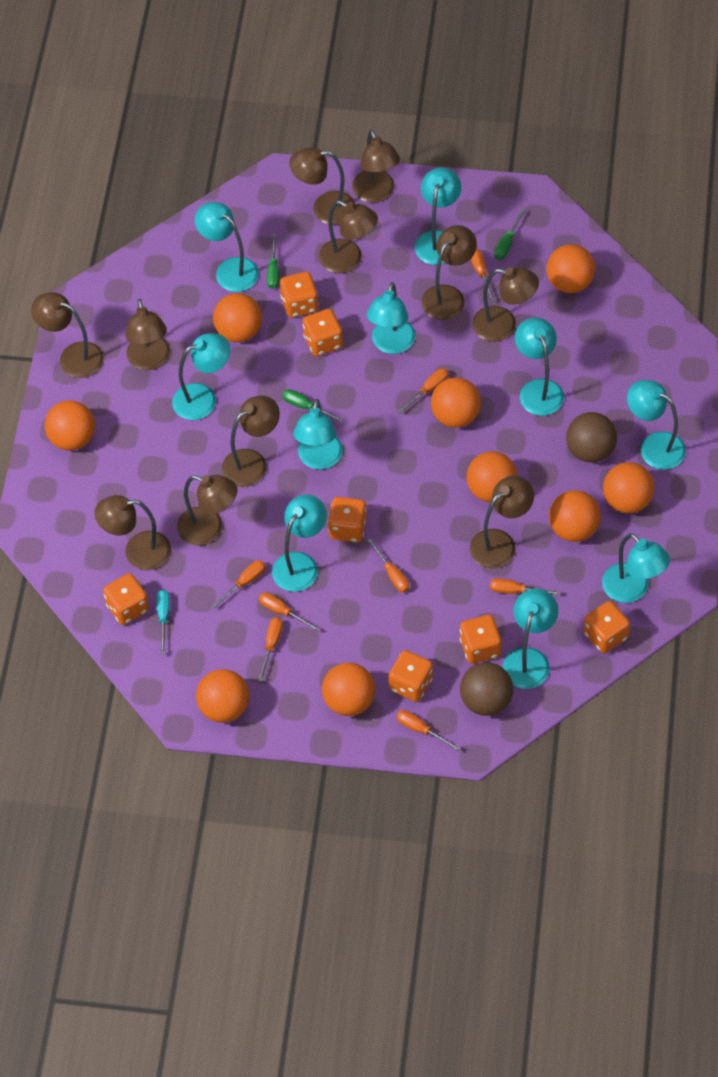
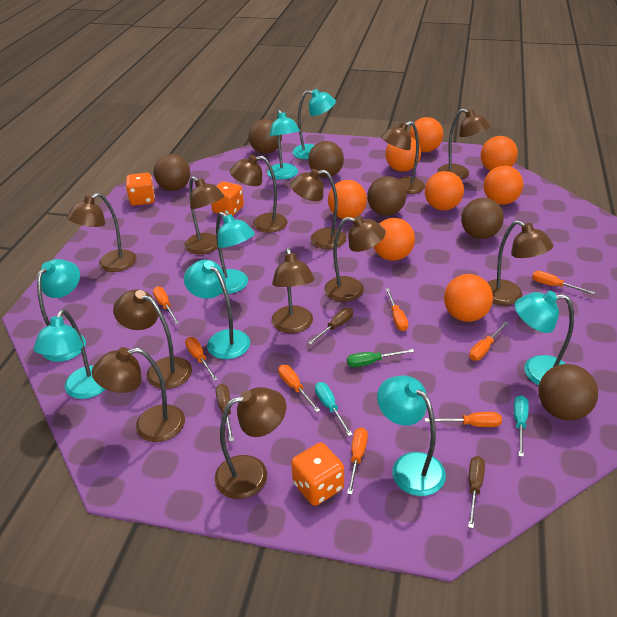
brown ball: [460,662,513,716] [566,412,617,463] = 2 -> [154,154,190,191] [248,119,282,154] [308,141,344,177] [367,176,406,216] [461,198,504,239] [538,364,598,420] = 6
brown lamp: [31,292,104,378] [94,495,171,570] [125,299,170,370] [177,475,237,546] [222,395,280,487] [289,148,355,225] [319,201,378,274] [352,130,400,203] [421,225,477,320] [470,476,534,569] [472,267,539,342] = 11 -> [67,193,137,272] [92,347,185,442] [113,289,192,389] [184,176,224,254] [214,387,286,499] [230,155,287,233] [272,248,315,333] [290,169,346,249] [324,216,386,302] [381,121,425,194] [437,109,491,180] [487,220,553,305] = 12
brown screwdriver: none = 0 -> [216,384,234,442] [308,307,353,345] [468,456,485,529] = 3
green screwdriver: [267,234,279,289] [282,389,343,422] [494,209,525,260] = 3 -> [347,349,414,367] = 1
orange ball: [45,400,95,451] [196,669,250,723] [213,293,262,342] [322,663,375,716] [431,377,481,428] [467,451,518,502] [546,244,595,293] [549,490,601,542] [603,462,654,513] = 9 -> [328,180,367,219] [374,218,415,261] [385,137,421,172] [409,117,443,152] [425,171,464,210] [444,274,493,322] [481,136,518,171] [484,166,524,205] = 8
orange dice: [103,573,149,625] [280,272,318,318] [302,309,343,356] [328,497,367,543] [389,650,433,702] [460,615,501,664] [583,601,630,654] = 7 -> [126,173,155,206] [211,181,244,216] [291,442,344,506] = 3
turquoise lamp: [172,333,230,420] [195,202,259,292] [272,494,327,592] [293,399,343,470] [366,282,416,354] [415,167,461,265] [503,589,558,689] [515,317,564,416] [602,533,670,603] [627,380,686,470] = 10 -> [33,309,105,399] [37,259,86,362] [184,260,250,359] [216,212,255,294] [267,109,300,180] [292,89,336,159] [377,376,446,496] [515,291,574,385] = 8
turquoise screwdriver: [157,590,170,654] = 1 -> [315,382,353,436] [514,395,529,457] = 2

